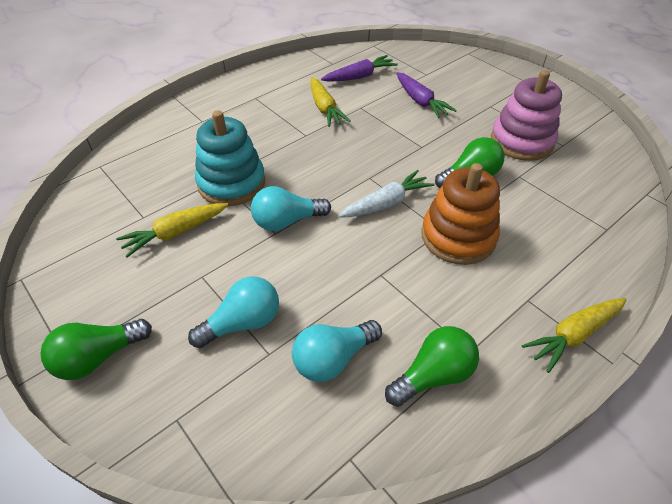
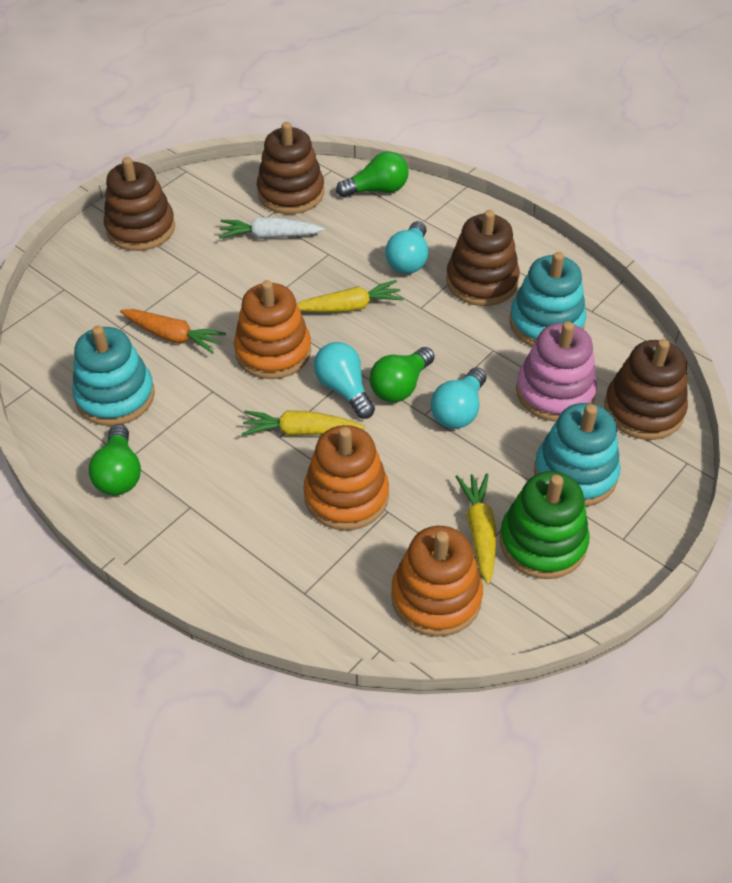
brown stacking toy: none = 0 -> [103,157,175,251] [257,122,324,214] [446,210,520,306] [604,339,688,440] = 4
green stacking toy: none = 0 -> [500,471,590,579] = 1
orange carrot: none = 0 -> [120,309,226,354] = 1
orange stacking toy: [421,163,500,265] = 1 -> [234,280,311,379] [303,425,389,530] [391,526,483,637] = 3
purple carrot: [321,55,398,82] [396,72,457,118] = 2 -> none = 0
turquoise stacking toy: [195,110,265,206] = 1 -> [72,326,155,426] [509,252,586,347] [534,403,621,506] = 3

